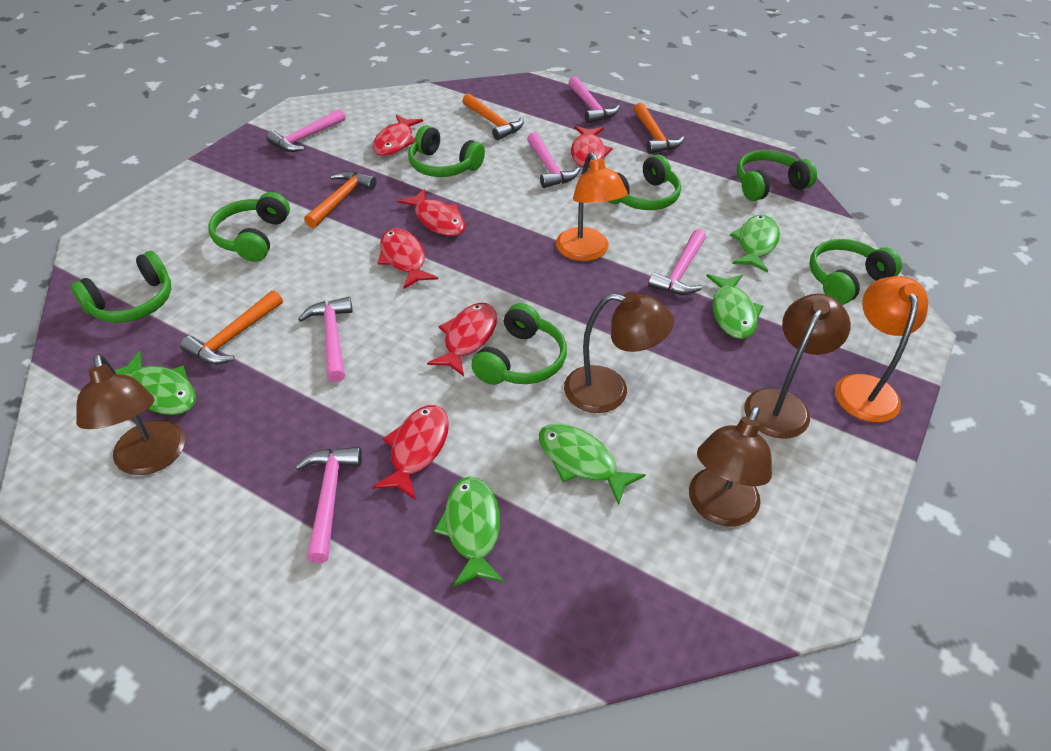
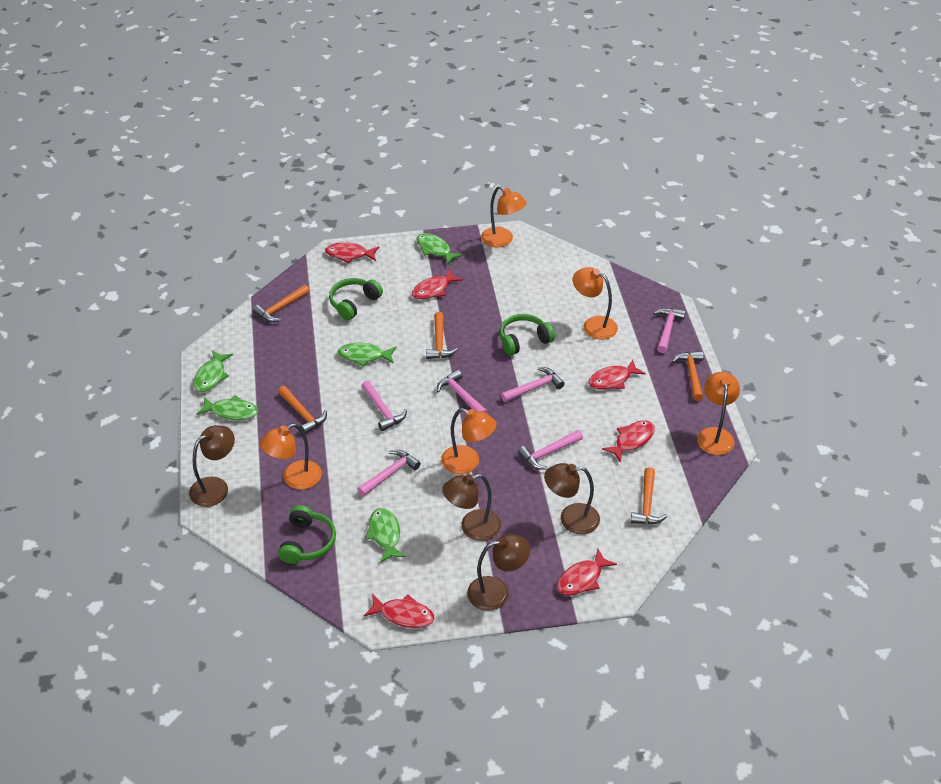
green headphones: [71,251,171,323] [208,192,290,262] [408,125,485,177] [471,303,567,385] [608,155,681,210] [736,150,817,201] [809,239,902,305] = 7 -> [278,505,336,564] [329,278,383,320] [500,314,555,355] = 3
orange hammer: [180,290,283,365] [304,171,377,228] [462,93,524,140] [634,103,684,154] = 4 -> [253,285,310,322] [278,386,327,435] [426,312,458,359] [631,467,667,524] [672,351,704,401] = 5
orange lamp: [556,152,628,261] [835,276,928,422] = 2 -> [260,424,322,490] [441,408,496,474] [481,186,527,247] [573,267,618,340] [697,372,740,455] = 5

